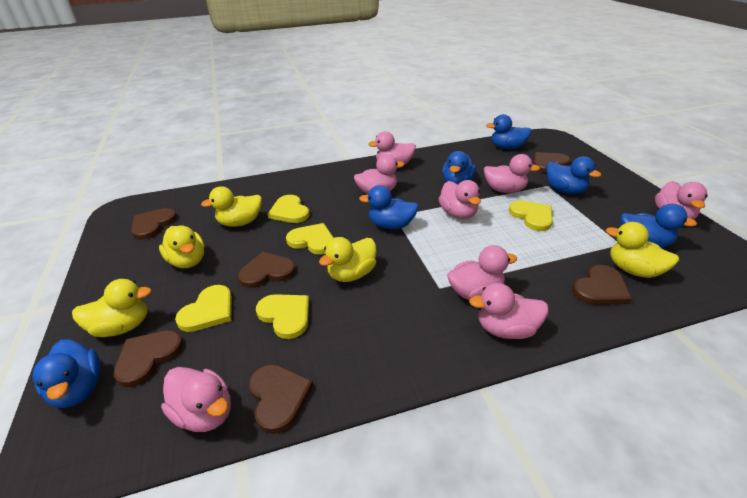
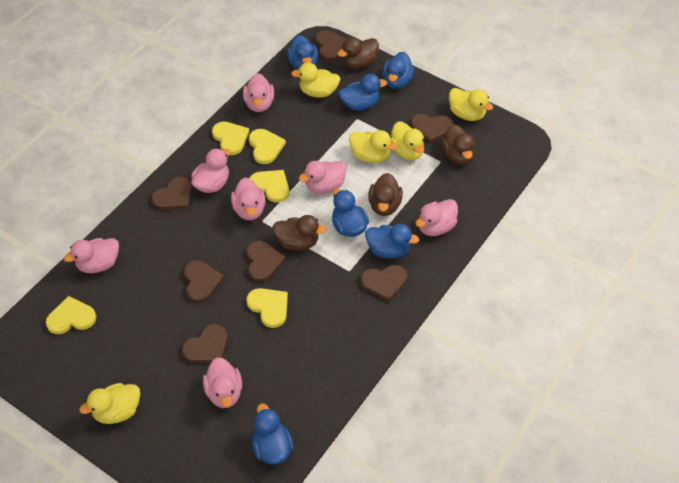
brown duck: none = 0 -> [273,215,327,250] [338,38,379,69] [368,173,403,216] [441,124,476,165] = 4
brown heart: [113,330,183,387] [131,208,177,240] [238,252,296,288] [249,364,313,434] [533,152,571,173] [573,265,632,305] = 6 -> [151,176,192,210] [182,324,228,363] [184,260,224,303] [246,241,286,282] [315,30,346,61] [360,265,408,302] [411,114,453,143] = 7
pink duck: [161,367,231,432] [354,154,405,194] [368,131,416,165] [438,180,481,219] [447,245,517,300] [469,283,548,339] [484,154,540,193] [655,181,708,219] = 8 -> [64,238,119,273] [191,148,230,193] [203,357,242,408] [231,178,266,220] [243,73,274,112] [299,161,347,194] [415,199,458,236] = 7

